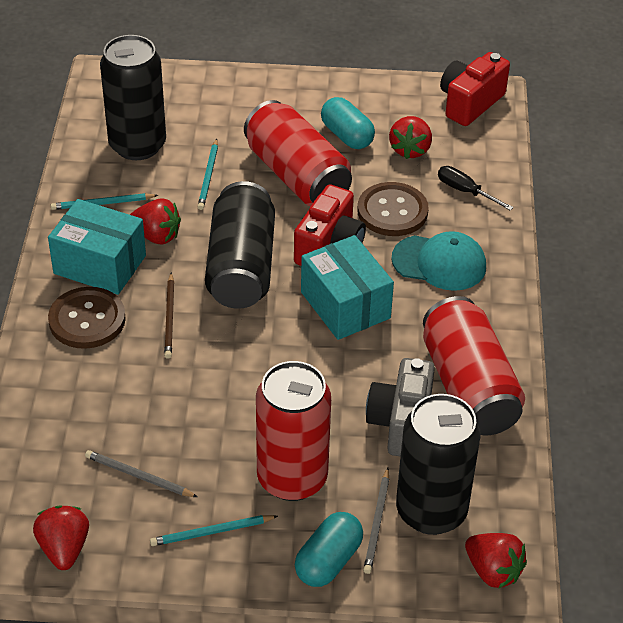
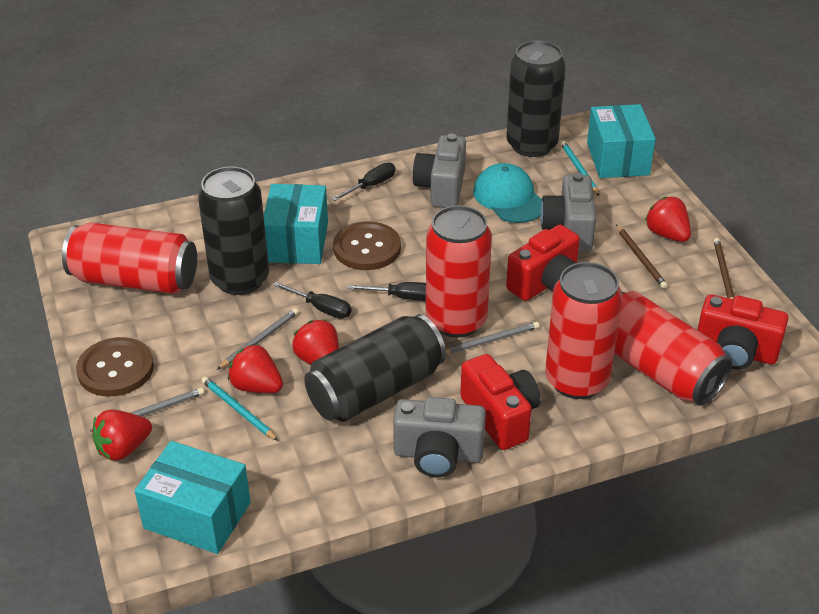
black screwdriver: [438,166,514,211] = 1 -> [273,282,351,318] [332,162,395,201] [347,282,426,301] = 3
brown pencil: [164,273,174,359] = 1 -> [616,225,668,289] [714,238,734,299] = 2
grey camera: [366,358,435,457] = 1 -> [393,397,486,477] [413,134,466,208] [540,173,596,251] = 3
grey pencil: [85,450,197,497] [363,468,389,574] = 2 -> [91,388,204,431] [217,308,299,370] [446,322,539,354] = 3
red camera: [294,184,366,266] [440,52,510,126] = 2 -> [460,354,541,450] [506,225,580,301] [697,294,789,370] = 3
red can: [244,100,352,206] [256,361,331,501] [423,296,525,436] = 3 -> [62,222,197,294] [426,205,492,338] [545,262,623,399] [614,291,733,405] = 4
turquoise box: [48,199,146,295] [301,235,394,340] = 2 -> [135,441,251,554] [264,184,328,264] [587,104,656,178] = 3
turquoise capsule: [295,512,363,587] [321,97,375,149] = 2 -> none = 0
turquoise pencil: [51,193,158,210] [150,515,278,546] [198,139,218,210] = 3 -> [201,377,278,441] [560,141,599,196] = 2

